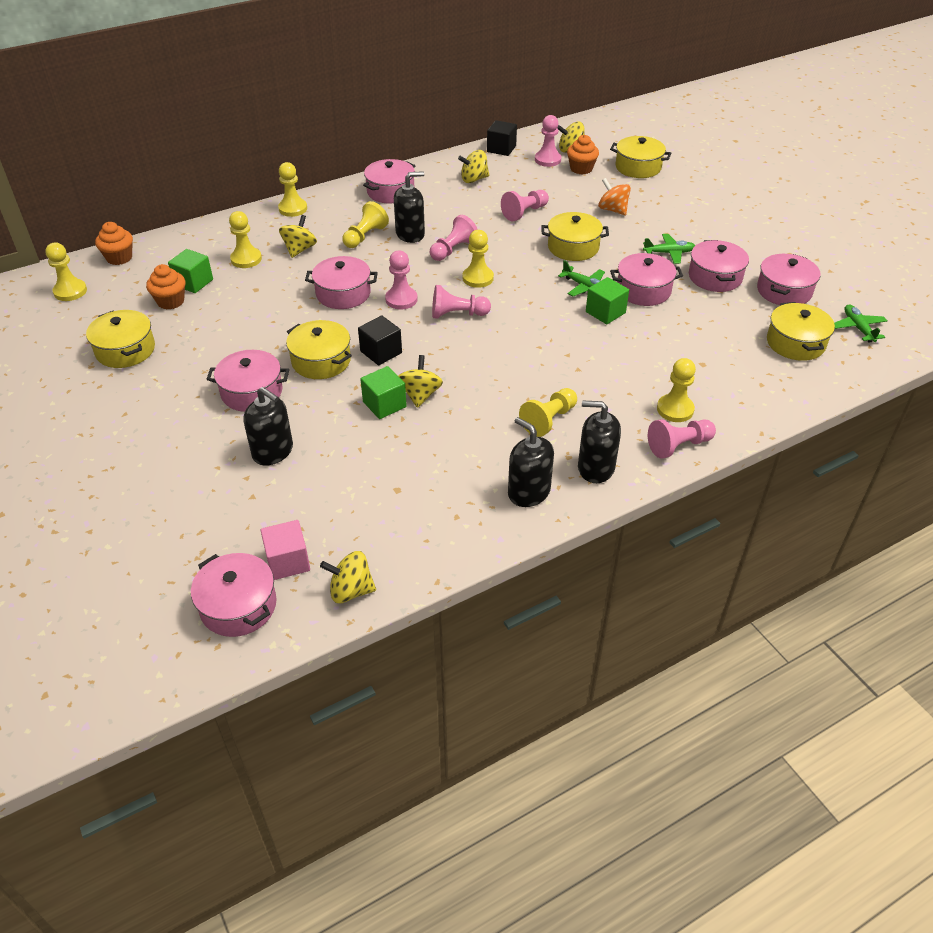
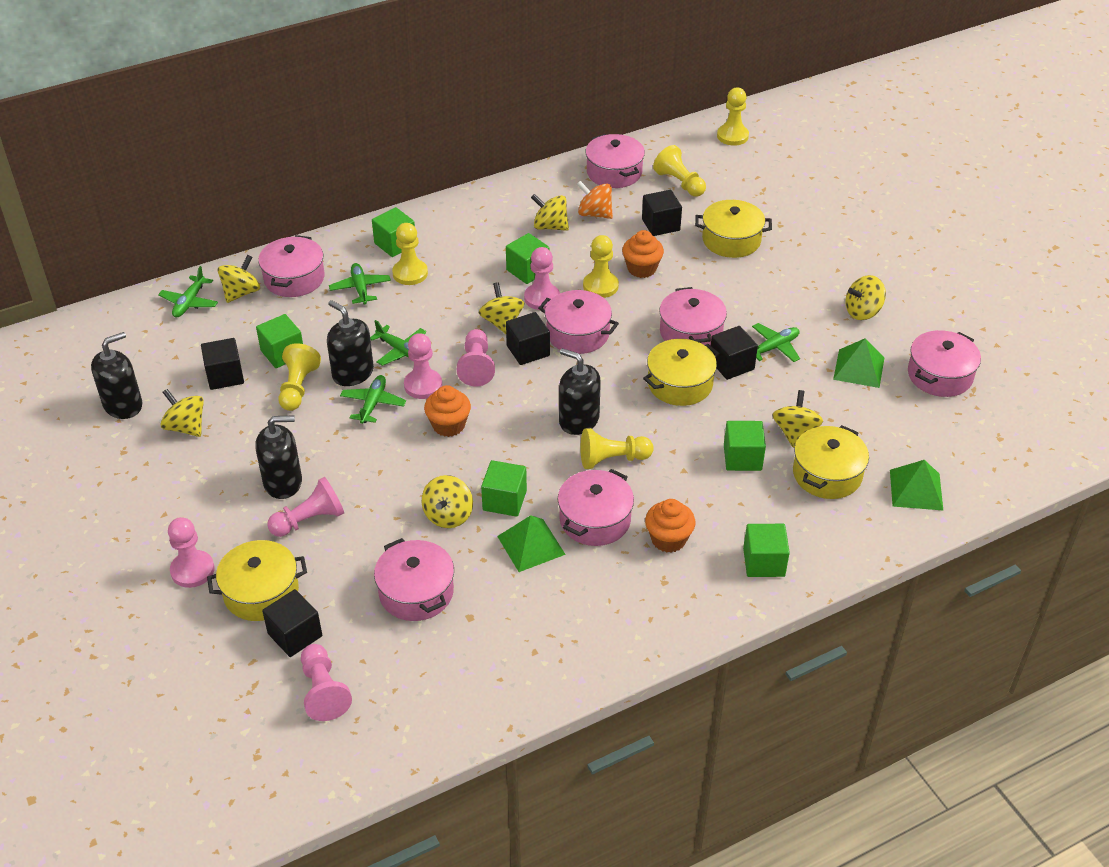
black cube: [358,316,402,365] [487,120,517,156] = 2 -> [201,338,244,390] [262,589,322,657] [506,312,550,365] [642,190,682,236] [711,326,758,380] = 5
green cube: [168,249,213,293] [360,366,407,419] [586,277,629,324] = 3 -> [256,314,303,368] [372,207,415,257] [481,460,527,517] [506,233,550,284] [724,421,766,471] [743,524,790,577] = 6
green plane: [558,260,605,296] [643,234,695,264] [834,305,887,343] = 3 -> [158,266,218,317] [329,263,391,305] [340,375,406,424] [370,320,426,366] [752,323,800,362] = 5
green pyramid: none = 0 -> [497,515,566,572] [833,338,884,388] [890,460,943,510] = 3
pink cube: [261,520,310,580] = 1 -> none = 0
yellow pawn: [45,243,87,301] [229,211,262,268] [278,162,307,217] [342,201,389,248] [462,230,494,288] [519,388,577,437] [657,358,696,422] = 7 -> [279,343,321,411] [392,223,428,285] [580,428,654,469] [583,235,619,298] [653,145,706,196] [717,88,749,146] = 6
yellow pot: [86,310,155,368] [286,320,352,379] [541,212,609,261] [610,136,671,178] [767,302,835,361] = 5 -> [207,540,307,621] [643,339,720,406] [695,200,772,258] [793,425,869,499] = 4
yellow spinning top: [279,215,317,258] [320,551,376,603] [398,355,443,408] [458,150,489,183] [557,122,585,153] = 5 -> [160,389,204,437] [218,255,260,303] [422,475,473,528] [479,282,524,334] [531,194,569,231] [772,390,823,448] [845,275,886,320] = 7

